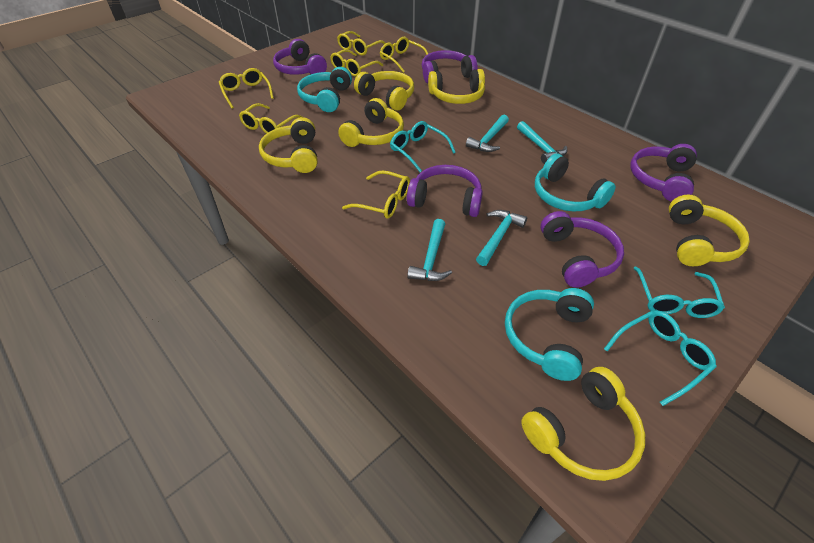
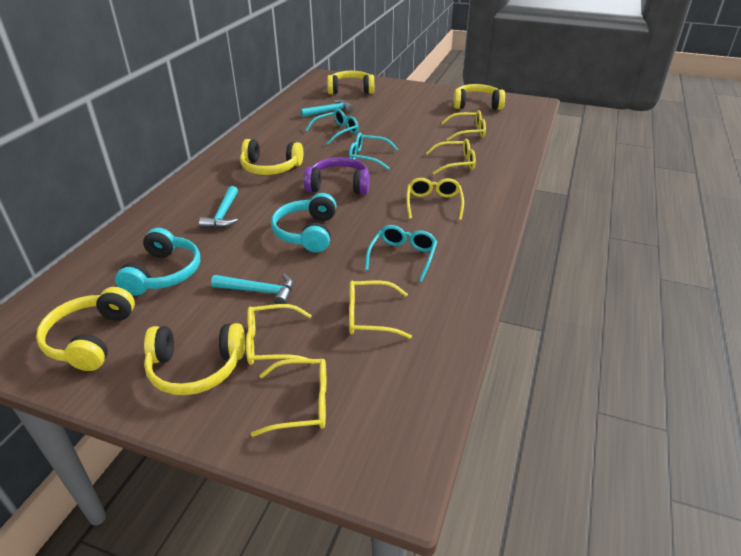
purple headphones: [273,39,327,75] [407,165,483,217] [422,50,477,83] [541,211,624,288] [630,144,697,202] = 5 -> [304,157,369,195] = 1
turquoise hammer: [407,219,452,281] [466,115,509,152] [476,210,527,266] [517,121,567,164] = 4 -> [199,186,238,228] [211,274,293,304] [301,100,353,117] = 3
turquoise headphones: [297,67,352,112] [505,288,594,381] [535,153,616,212] = 3 -> [115,228,200,296] [271,193,336,253] = 2
yellow headphones: [259,117,318,173] [338,98,404,147] [354,71,414,111] [428,69,485,104] [521,367,645,481] [669,195,750,266] = 6 -> [36,287,135,371] [144,323,245,395] [240,139,303,175] [327,71,374,94] [454,84,505,110] = 5

